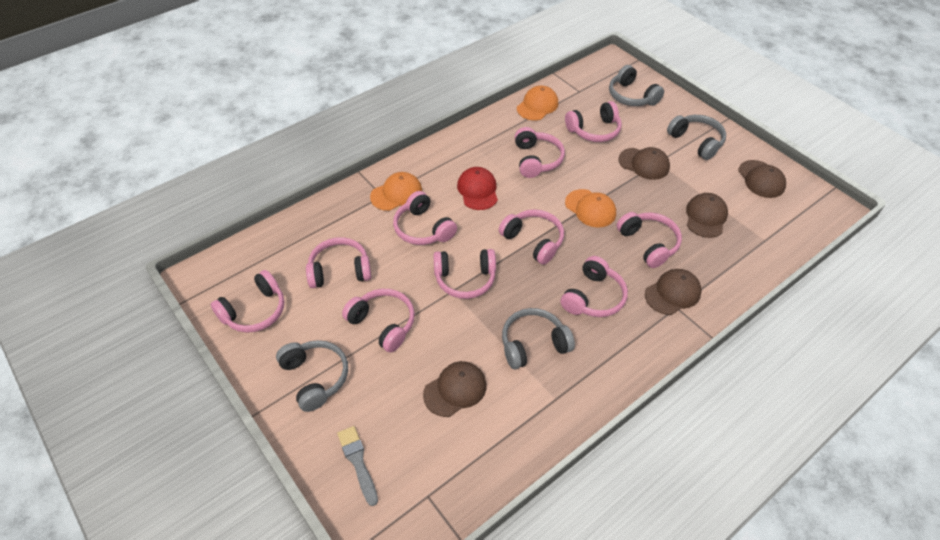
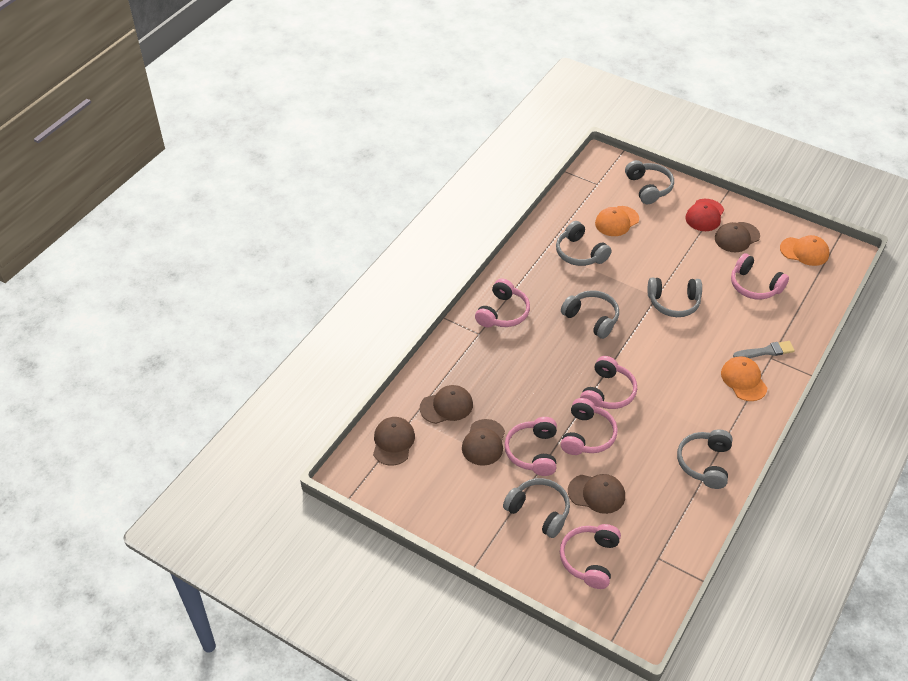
grey headphones: [276,340,348,412] [502,308,575,369] [609,65,664,106] [667,115,726,160] = 4 -> [503,478,570,538] [556,221,612,266] [561,290,619,339] [625,160,674,204] [647,277,702,317] [677,429,733,489] = 6
pink headphones: [211,270,284,333] [306,237,371,288] [342,289,415,352] [393,191,457,245] [433,249,496,299] [499,209,564,265] [515,127,565,178] [560,256,628,317] [565,101,622,142] [617,212,682,268] = 10 -> [475,279,530,328] [504,417,557,476] [560,524,621,589] [561,398,618,455] [580,356,637,409] [731,253,789,300] = 6

